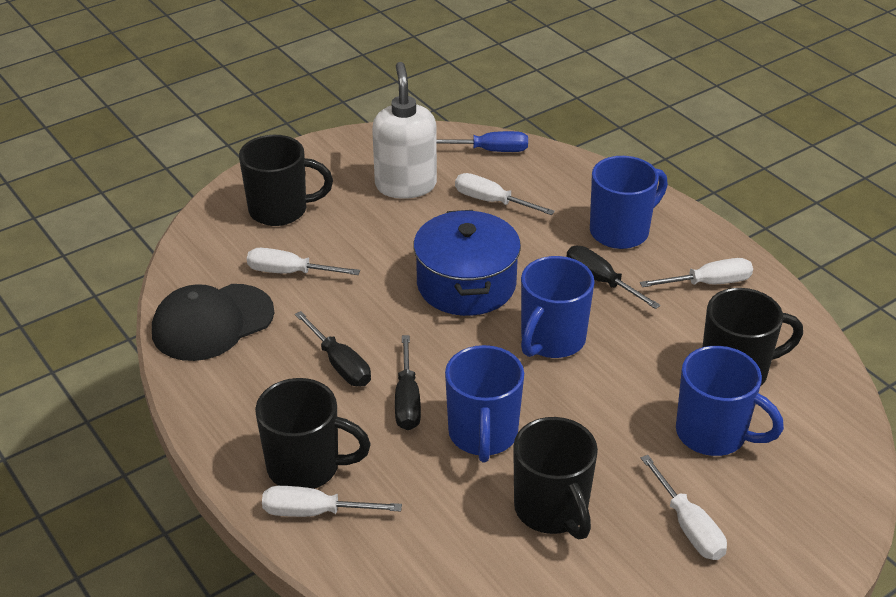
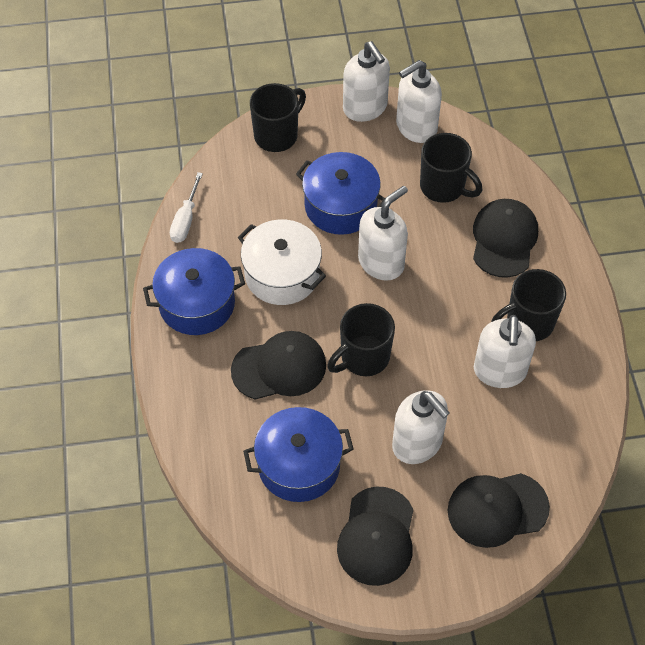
black cap: [152,284,274,361] = 1 -> [231,331,326,400] [337,487,414,586] [448,473,550,548] [473,199,538,278] = 4
black screwdriver: [295,311,371,386] [395,335,421,430] [566,246,661,309] = 3 -> none = 0
blue mug: [445,345,524,462] [521,256,595,358] [590,156,668,249] [676,346,784,456] = 4 -> none = 0
blue pot: [413,210,521,316] = 1 -> [143,248,245,335] [243,407,354,502] [296,152,385,235] = 3
blue screwdriver: [437,131,528,152] = 1 -> none = 0
white pot: none = 0 -> [238,219,326,305] = 1
white screwdriver: [247,248,360,275] [262,486,402,517] [455,173,555,215] [640,258,753,287] [641,455,727,560] = 5 -> [170,172,203,243] = 1
white soap dispenser: [372,62,437,199] = 1 -> [343,41,390,122] [358,186,408,281] [392,390,450,464] [396,60,442,143] [474,315,536,388] = 5

